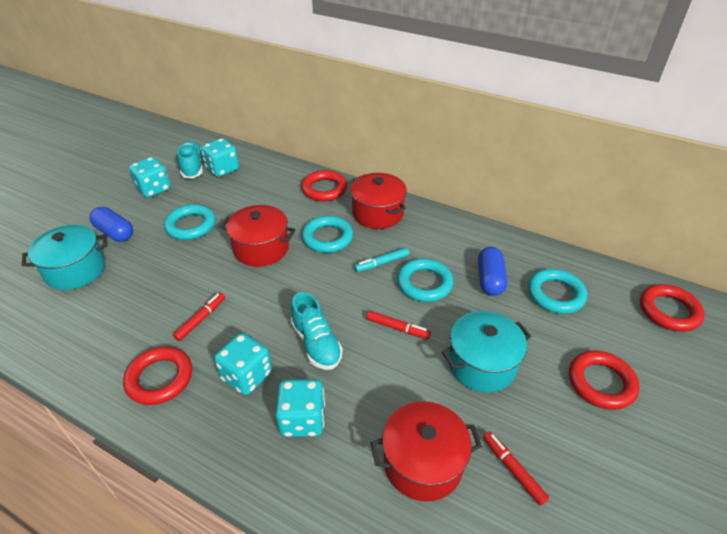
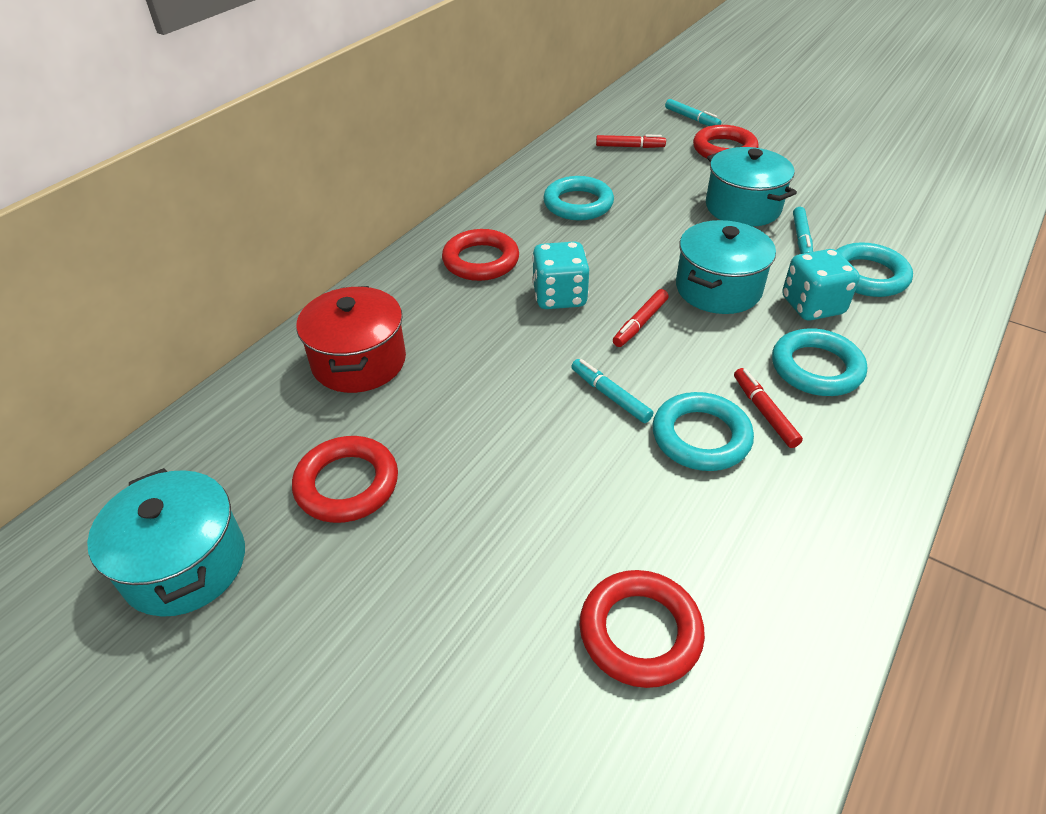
blue capsule: [90,207,133,242] [478,247,507,296] = 2 -> none = 0
red pot: [220,205,296,267] [350,173,407,229] [371,401,482,501] = 3 -> [296,286,406,393] = 1
turquoise dice: [129,157,170,198] [201,138,239,177] [214,333,272,395] [275,379,325,437] = 4 -> [532,241,589,309] [782,249,860,321] = 2
turquoise marker: [354,247,409,272] = 1 -> [571,359,653,423] [665,99,721,126] [793,207,813,254] = 3
turquoise pot: [22,225,107,290] [442,311,531,392] = 2 -> [87,468,245,617] [676,220,776,314] [706,147,797,227] = 3
turquoise shoe: [177,141,203,179] [291,292,343,370] = 2 -> none = 0

